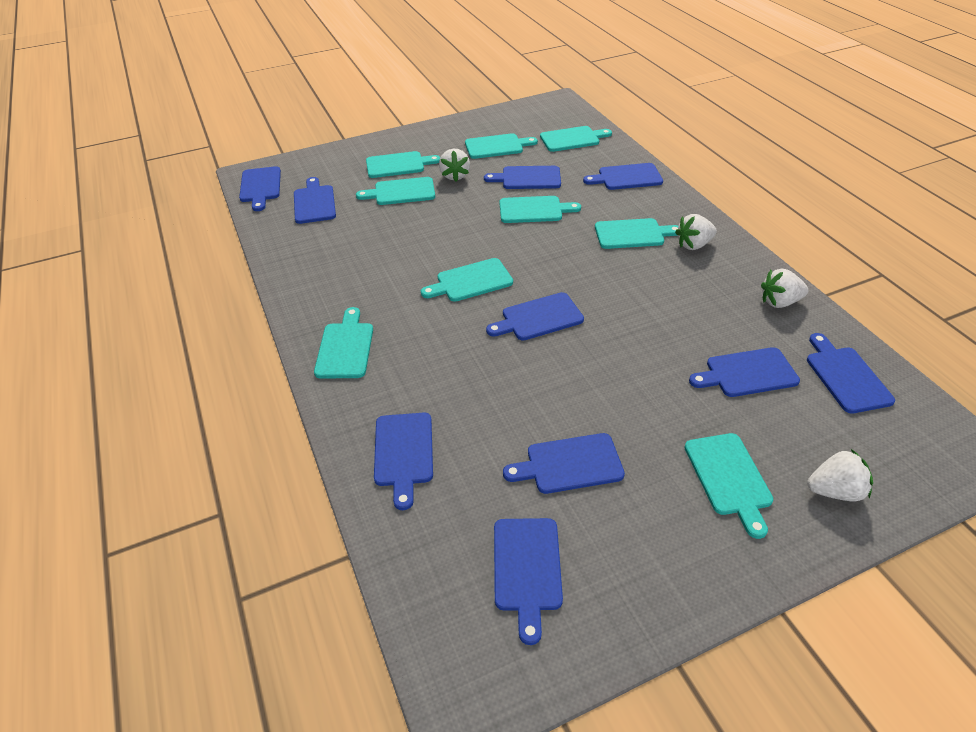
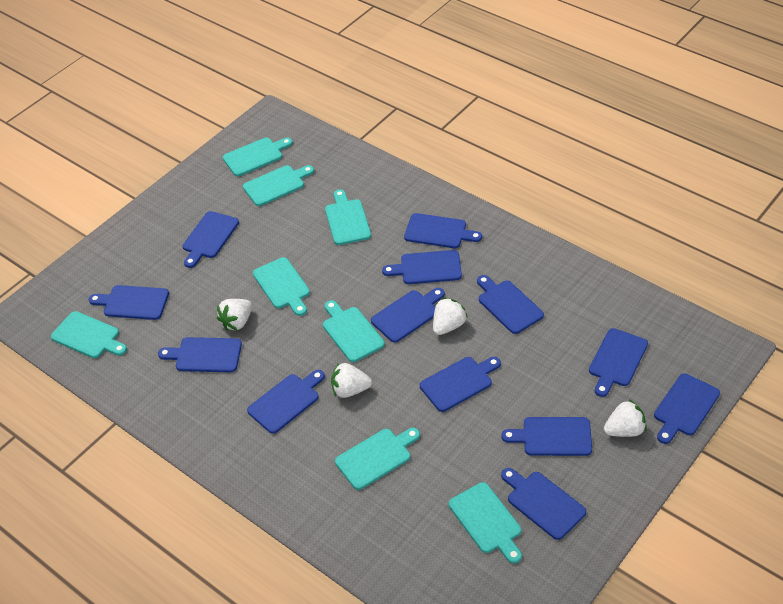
blue cutting board: [239,166,281,211] [294,177,336,224] [374,413,433,510] [484,166,561,189] [486,292,584,341] [494,518,563,645] [503,433,625,494] [583,163,663,190] [689,347,800,397] [807,333,895,414] = 10 -> [89,285,169,320] [158,337,242,373] [182,211,239,268] [247,370,325,434] [371,288,445,343] [382,250,462,284] [404,213,482,248] [420,357,501,412] [477,275,544,334] [501,417,592,456] [501,468,586,540] [589,328,648,397] [654,373,720,444] = 13
turquoise cutting board: [314,307,373,379] [356,177,435,205] [366,151,440,178] [421,258,513,302] [465,133,538,159] [499,196,581,223] [540,126,612,152] [595,218,678,249] [684,433,773,539] = 9 -> [51,311,127,358] [223,138,293,176] [243,165,314,206] [253,257,310,316] [323,300,385,362] [325,189,371,245] [335,428,420,490] [449,482,522,564] = 8

